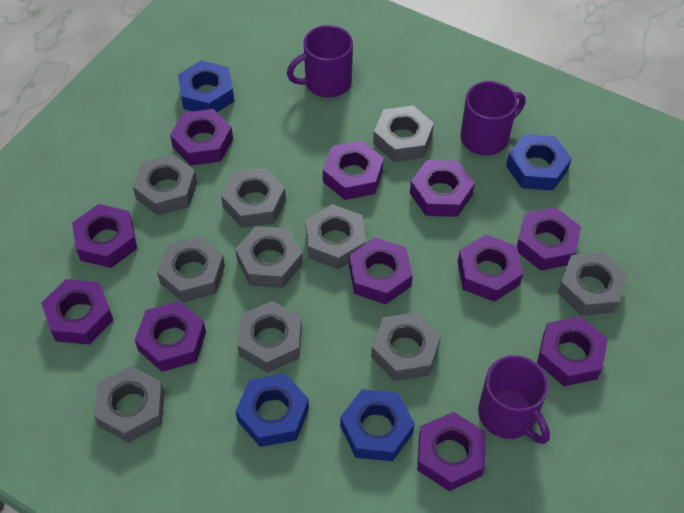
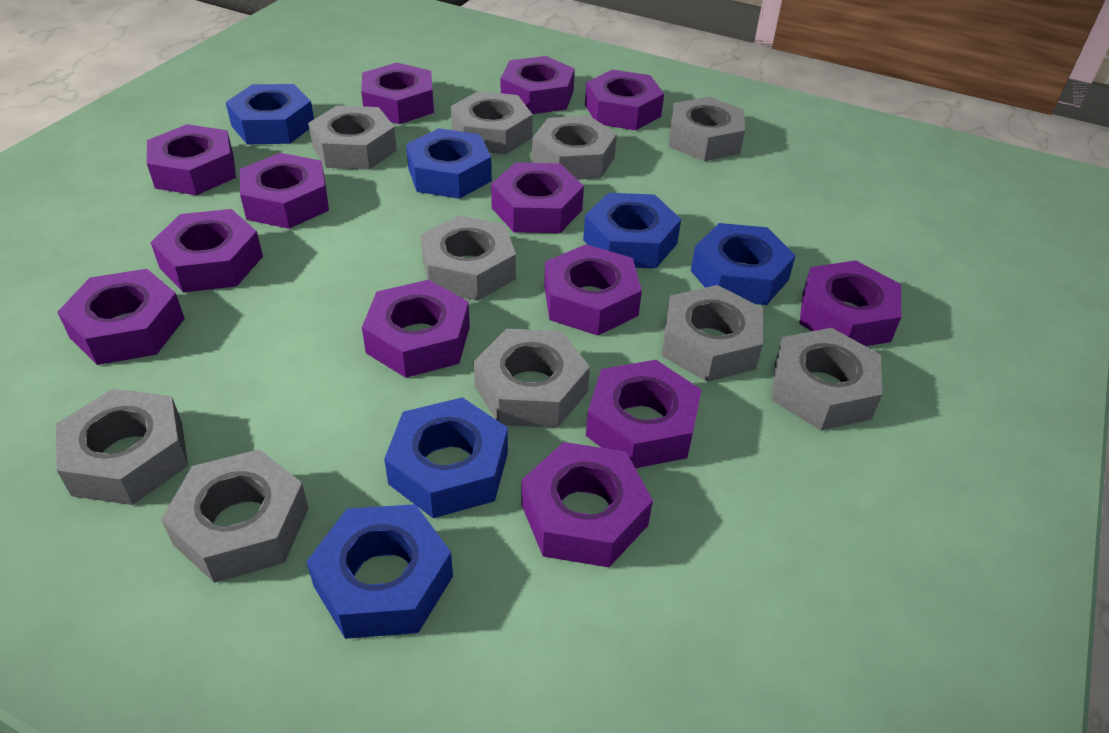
blue nut: [178,60,234,112] [235,374,309,447] [340,389,415,461] [506,134,572,191] = 4 -> [226,84,314,144] [307,504,453,639] [384,397,508,518] [406,128,492,199] [583,193,681,268] [691,223,796,305] = 6
purple mug: [287,25,353,98] [460,81,525,155] [478,355,550,444] = 3 -> none = 0
purple nut: [41,279,113,345] [72,204,137,268] [135,301,206,372] [170,109,233,166] [323,140,384,200] [349,237,413,304] [410,160,475,217] [417,412,486,491] [458,234,523,302] [517,207,581,271] [537,316,608,386] = 11 -> [57,269,185,365] [147,124,236,195] [150,209,263,293] [240,153,329,229] [361,63,434,124] [362,280,470,378] [491,162,584,233] [501,56,575,114] [521,442,653,567] [544,244,642,336] [585,70,664,130] [586,360,701,468] [799,260,901,346] = 13

